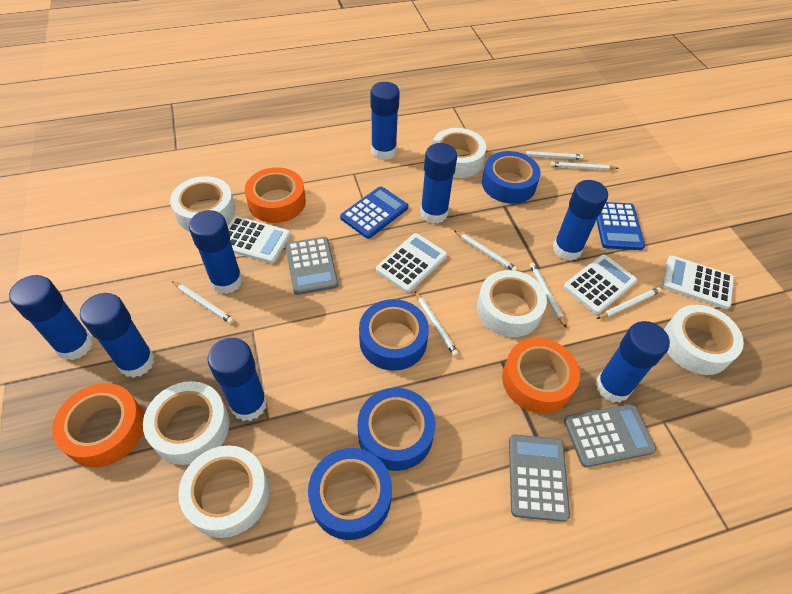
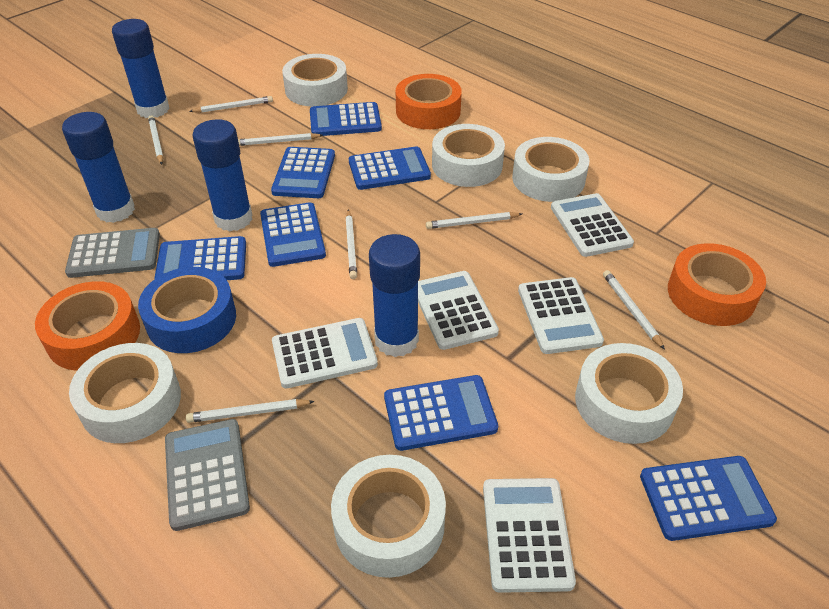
blue calculator: [340,186,408,239] [596,202,645,250] = 2 -> [154,236,246,280] [260,202,326,267] [271,147,335,198] [310,102,382,136] [349,146,431,190] [384,375,498,451] [640,456,777,541] = 7
blue glue stick: [9,275,93,360] [80,293,155,378] [189,210,243,294] [208,338,267,421] [370,82,400,160] [420,143,457,223] [553,180,608,261] [596,321,670,403] = 8 -> [62,112,135,223] [112,19,170,118] [193,119,252,231] [369,234,420,357] = 4
blue tape: [308,448,392,540] [358,388,435,471] [359,299,429,371] [482,151,541,204] = 4 -> [138,267,236,353] = 1
grey calculator: [285,237,338,295] [509,434,570,522] [564,404,656,467] = 3 -> [65,228,160,278] [165,419,250,531] = 2
white calculator: [228,216,291,263] [376,233,447,293] [563,255,637,314] [662,255,734,309] = 4 -> [272,318,378,388] [418,271,499,350] [483,478,576,593] [518,277,604,354] [551,193,634,257] = 5

